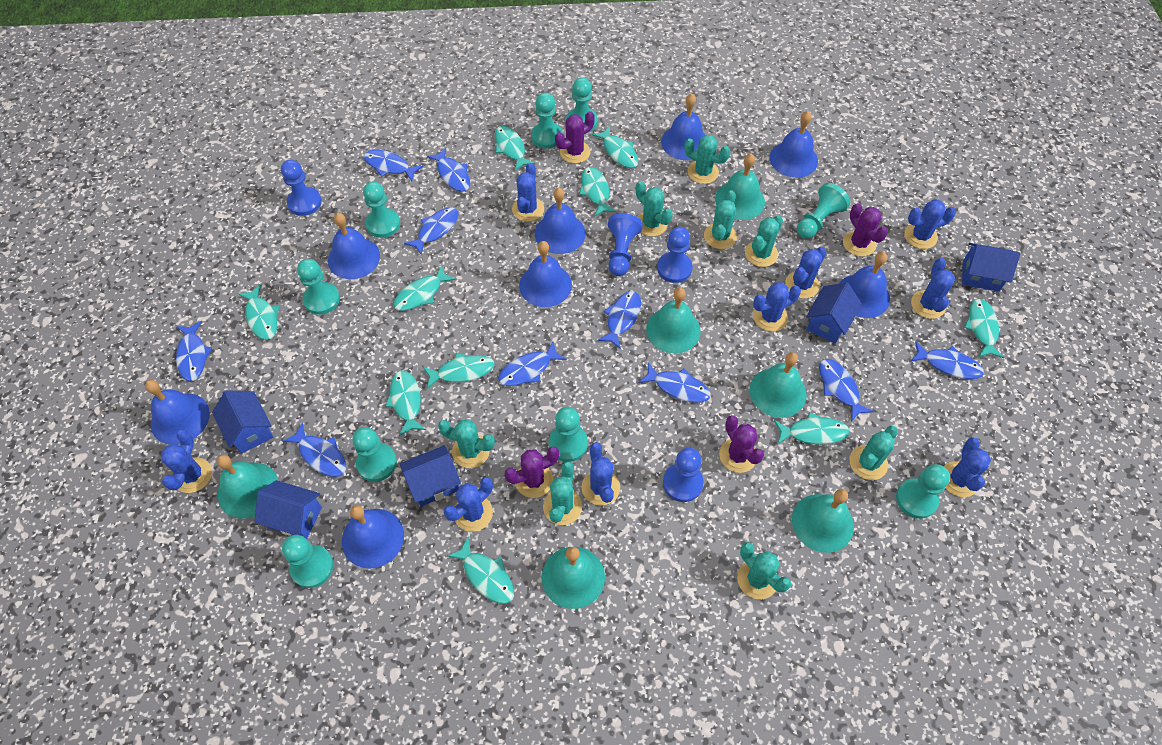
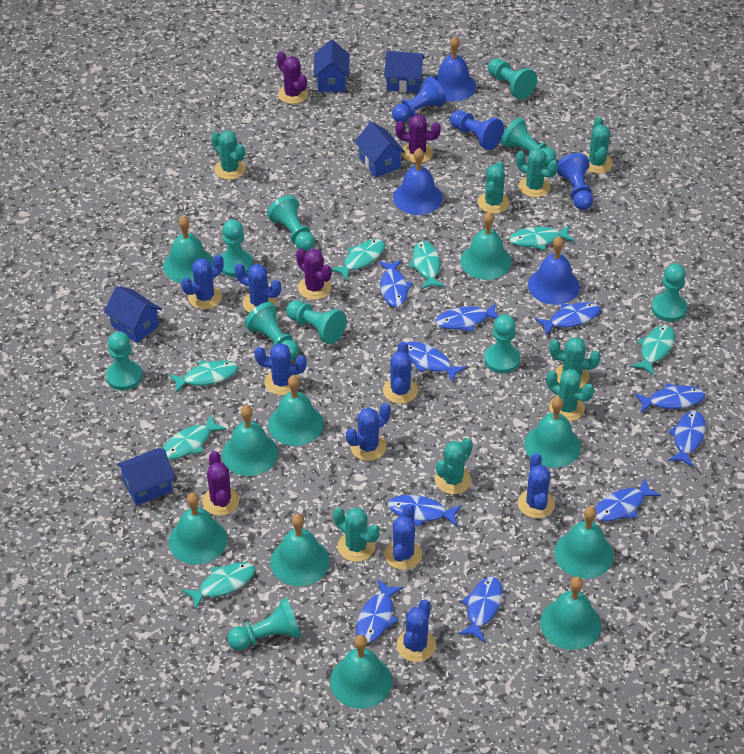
blue bell: [145,380,210,445] [328,213,380,279] [342,505,404,568] [519,241,572,307] [535,188,586,254] [661,94,705,160] [770,111,818,178] [839,252,890,318] = 8 -> [393,148,443,215] [434,36,476,101] [528,236,580,305] = 3
blue cactus: [161,430,212,493] [444,477,493,532] [512,163,544,222] [582,442,620,506] [753,282,801,332] [785,247,826,299] [904,199,956,249] [911,258,955,319] [944,437,991,497] = 9 -> [181,254,223,309] [235,263,281,313] [254,343,307,395] [346,403,391,461] [383,341,418,404] [384,504,422,570] [397,599,436,662] [518,453,555,519] = 8
blue pawn: [281,160,322,216] [608,213,643,276] [657,227,693,283] [663,448,704,502] = 4 -> [392,77,446,122] [450,110,504,150] [557,153,593,210] = 3
turquoise bell: [217,455,278,519] [542,547,605,609] [646,288,701,353] [715,153,765,220] [750,352,807,418] [792,489,854,553] = 6 -> [163,216,213,283] [169,493,227,565] [222,405,278,476] [268,375,324,446] [271,514,330,586] [330,635,392,709] [460,212,512,280] [524,397,581,468] [540,577,601,650] [554,506,614,579] = 10
turquoise fish: [238,285,279,340] [385,370,426,436] [393,265,456,311] [423,353,495,389] [447,537,514,604] [495,126,535,171] [579,167,616,217] [592,126,638,168] [774,412,849,445] [964,299,1004,358] = 10 -> [162,415,227,459] [169,360,238,393] [182,562,255,610] [331,239,385,281] [408,241,444,289] [509,225,574,250] [631,325,675,376] = 7
turquoise pawn: [282,535,334,588] [297,259,340,315] [352,427,397,482] [363,181,400,238] [531,93,563,149] [549,407,588,462] [566,77,598,132] [797,183,850,239] [896,464,950,519] = 9 -> [106,331,143,390] [221,219,253,277] [227,598,301,651] [245,302,299,360] [267,195,315,251] [286,300,346,344] [484,314,520,373] [488,58,537,99] [501,118,556,166] [651,264,687,322] = 10

